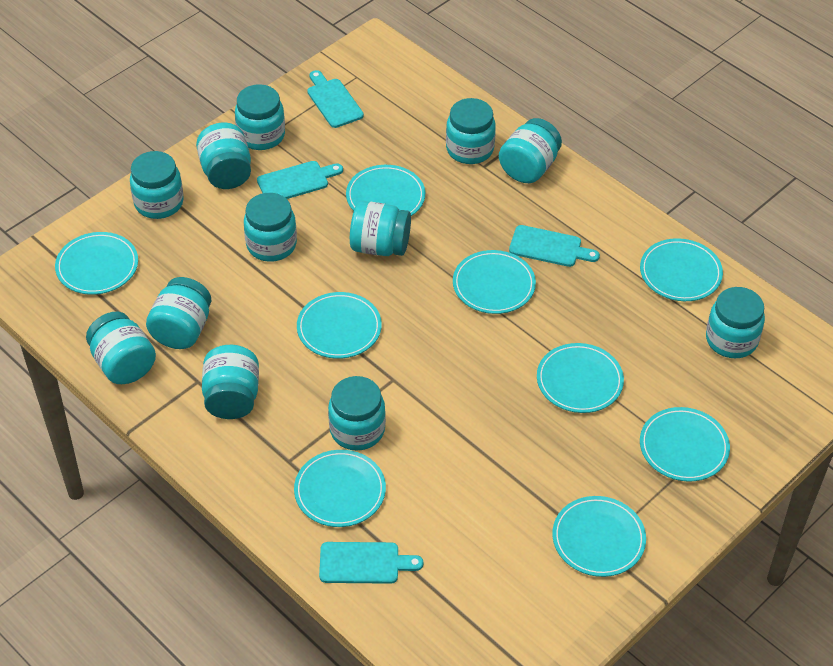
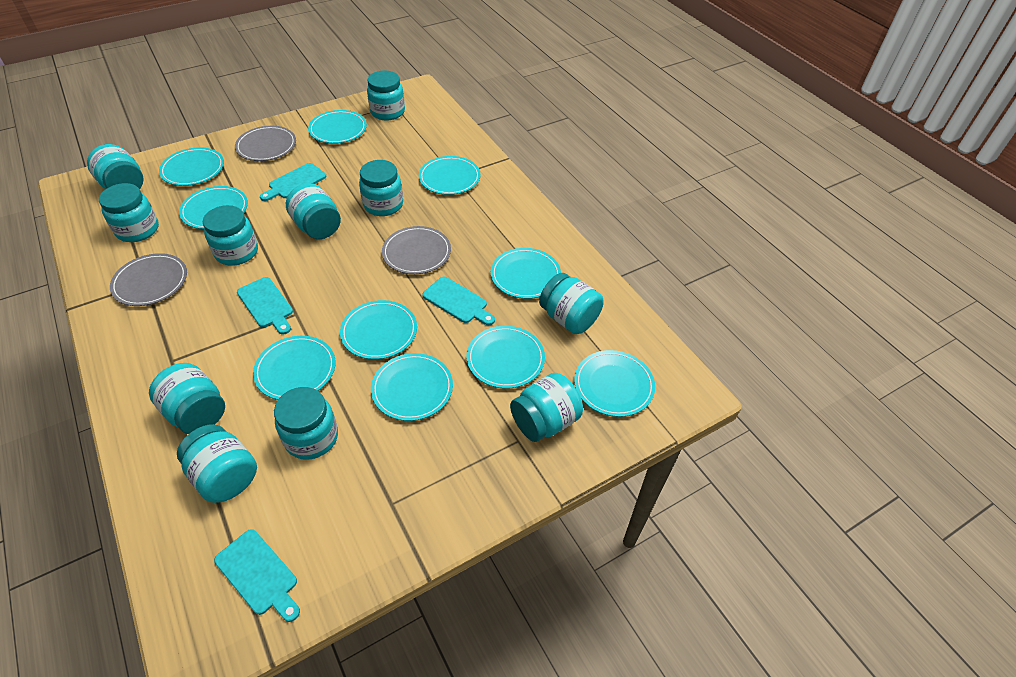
grey plate: none = 0 -> [110,253,187,306] [235,126,296,161] [382,226,451,274] = 3
turquoise jar: [86,312,156,384] [130,151,184,219] [146,277,211,349] [196,123,251,189] [202,345,259,419] [235,84,285,150] [244,193,297,262] [328,376,386,451] [350,201,411,256] [446,98,496,164] [499,118,562,183] [706,287,765,358] = 12 -> [87,144,144,189] [99,183,159,242] [149,363,225,434] [177,424,257,503] [203,205,258,266] [274,387,338,460] [286,183,341,239] [359,160,403,216] [367,70,405,120] [510,373,583,442] [539,273,604,334] = 11
turquoise plate: [55,232,138,295] [294,450,386,527] [297,292,382,359] [346,165,425,216] [453,250,536,314] [537,343,624,413] [552,496,646,577] [640,238,723,301] [640,407,730,482] = 9 -> [159,147,224,186] [179,186,248,229] [253,336,336,400] [308,110,367,144] [340,300,417,359] [371,353,453,421] [419,156,481,195] [467,326,545,389] [491,248,561,299] [574,350,655,417] = 10

